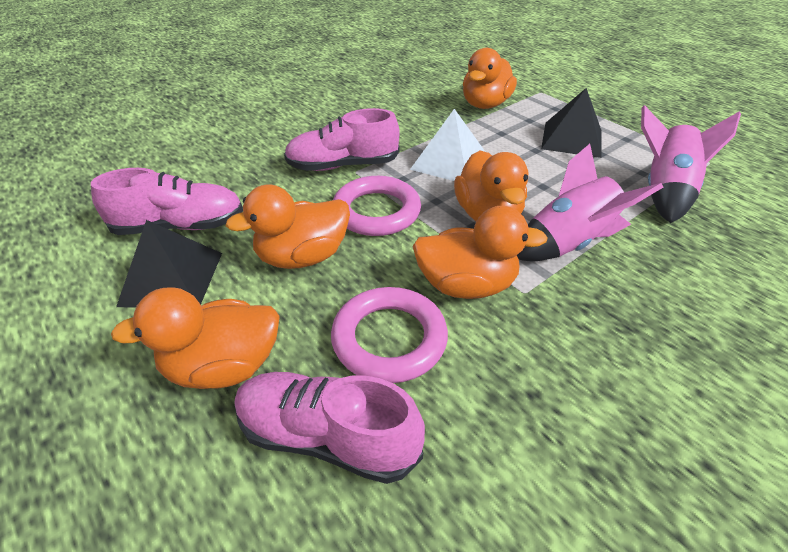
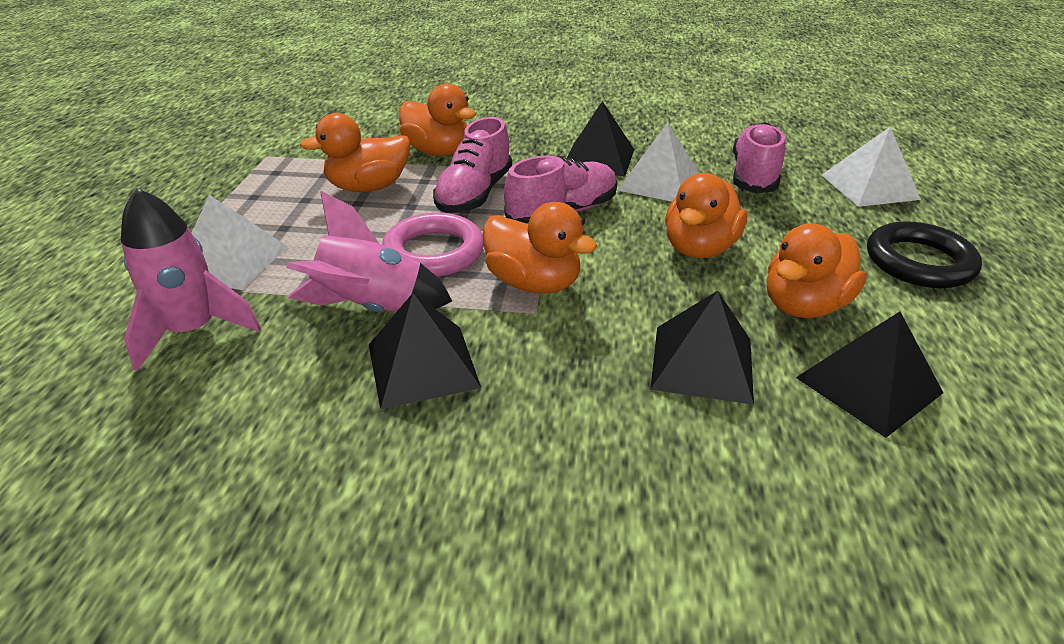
black pyramid: [116,220,222,308] [541,88,602,158] = 2 -> [369,293,481,409] [567,101,634,176] [650,291,754,405] [796,312,943,438] = 4
black ring: none = 0 -> [867,221,982,288] = 1
pink ring: [331,287,448,383] [333,176,421,236] = 2 -> [382,213,484,277] = 1
white pyramid: [410,109,485,181] = 1 -> [192,195,288,290] [618,122,699,202] [821,127,921,207] = 3

